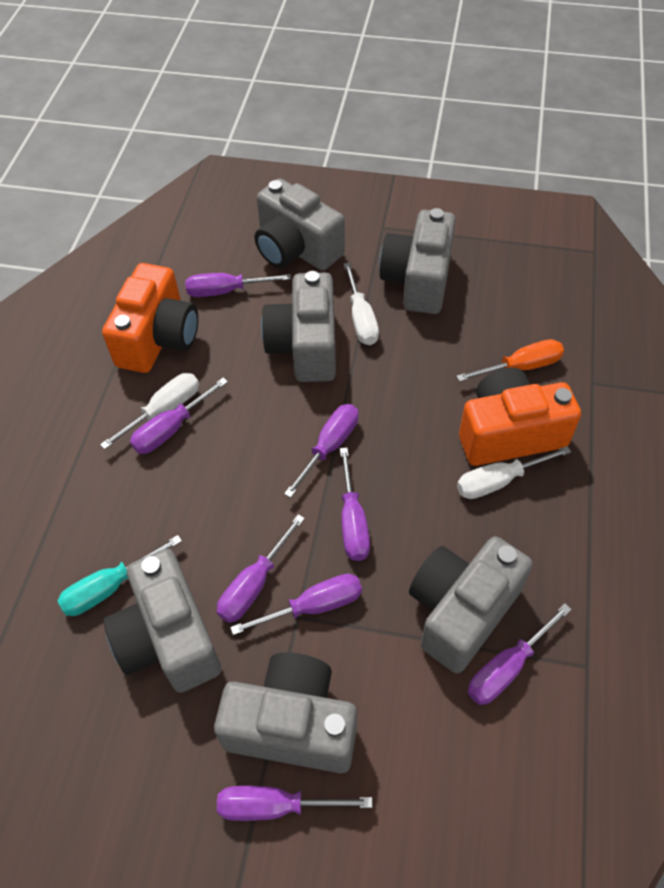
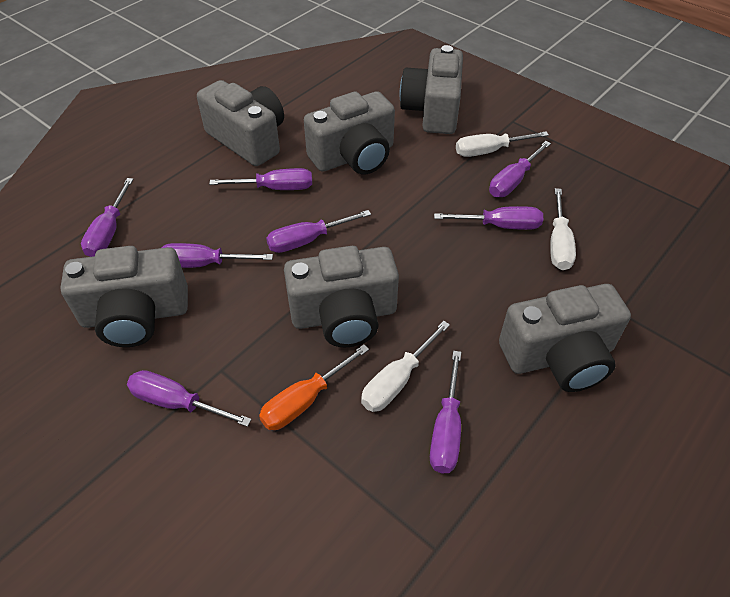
orange camera: [102,263,198,373] [459,367,581,466] = 2 -> none = 0
turquoise screwdriver: [58,535,182,616] = 1 -> none = 0

